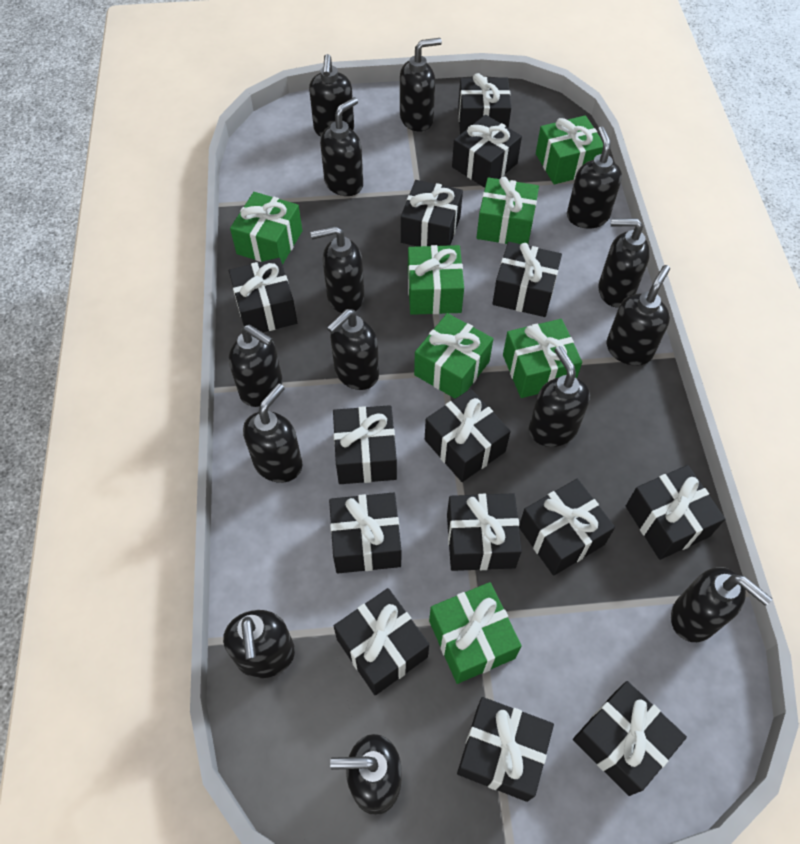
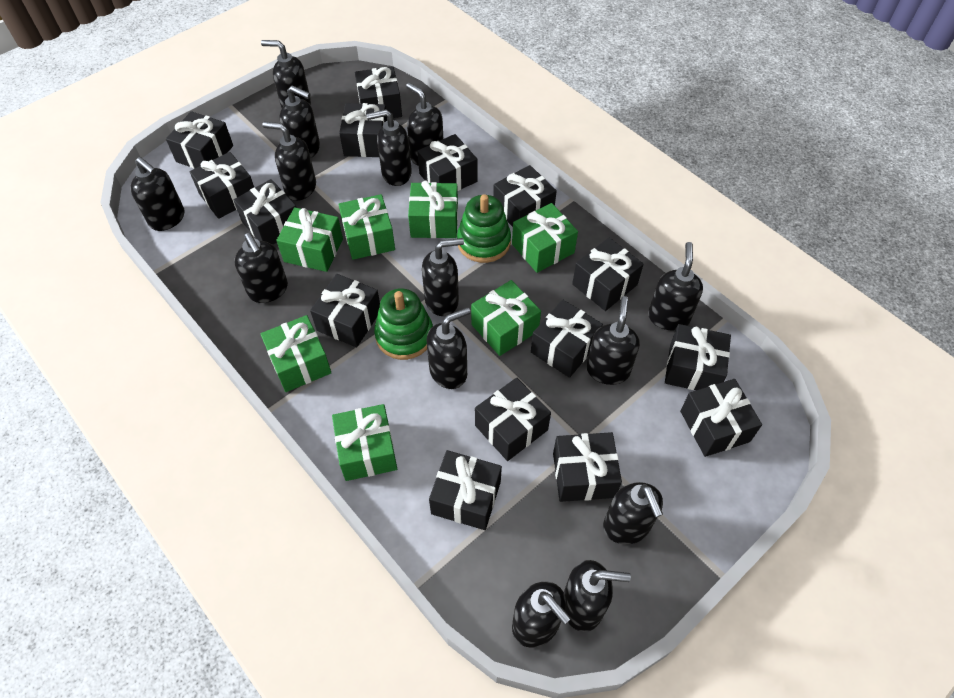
black gift: [229,258,297,332] [329,492,401,573] [333,405,397,484] [334,588,429,695] [401,180,463,247] [425,389,511,482] [447,493,522,571] [452,115,522,188] [457,697,554,802] [458,73,511,134] [492,242,562,317] [519,479,615,576] [573,681,687,796] [626,465,725,560] = 14 -> [166,111,233,169] [189,152,254,219] [234,179,297,245] [310,274,380,347] [339,103,387,157] [355,66,402,118] [417,134,477,191] [429,450,502,530] [475,378,551,461] [493,165,557,227] [531,300,603,378] [553,432,622,502] [572,238,644,311] [665,324,731,390] [680,379,762,457] = 15
green stacking toy: none = 0 -> [374,288,433,360] [457,194,511,263] = 2

